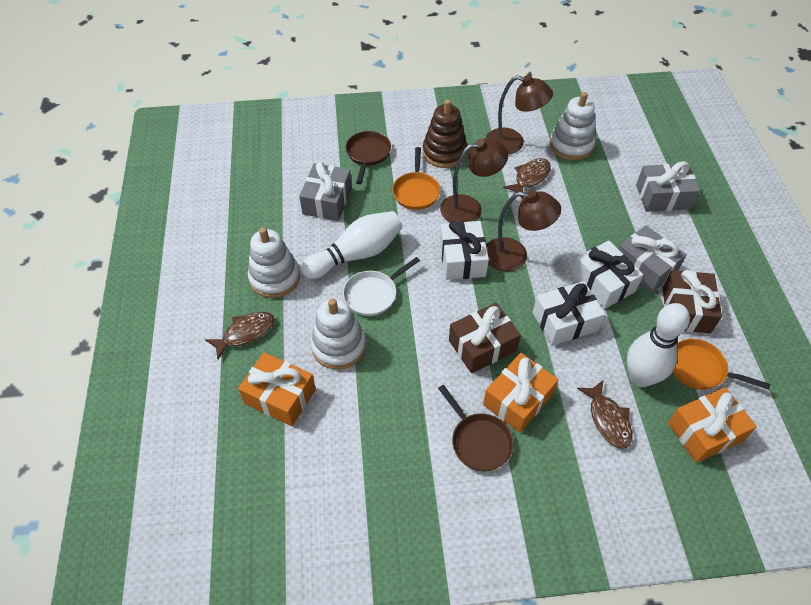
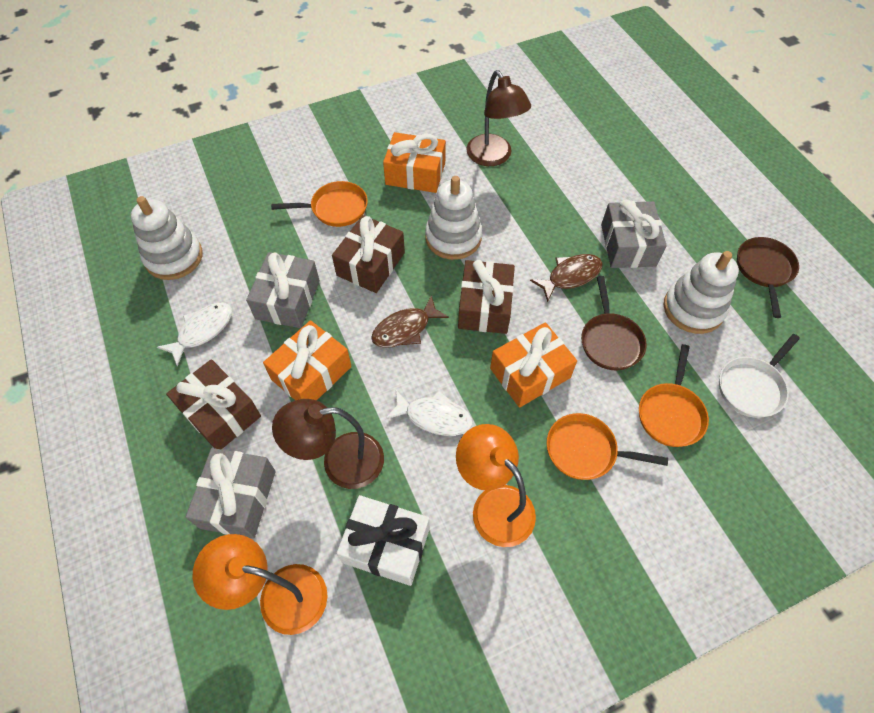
brown fish: [205,312,274,360] [503,158,551,199] [577,380,633,449] = 3 -> [371,295,449,348] [530,254,603,302] = 2
brown gift: [449,303,521,373] [663,270,722,333] = 2 -> [166,359,261,449] [332,215,405,293] [458,260,515,334] = 3
brown lamp: [440,138,508,222] [486,75,553,154] [486,190,561,271] = 3 -> [272,399,384,489] [466,70,531,166] = 2
brown stacking toy: [423,100,467,168] = 1 -> none = 0
orange lamp: none = 0 -> [192,534,328,635] [456,424,536,547] = 2
orange pan: [392,147,440,210] [673,339,770,390] = 2 -> [271,181,368,227] [547,413,668,480] [639,344,709,447] = 3
white bowling pin: [301,211,403,279] [627,303,690,387] = 2 -> none = 0
white fish: none = 0 -> [157,303,232,367] [385,390,473,436] = 2
white gift: [440,221,489,280] [533,281,605,346] [572,240,643,309] = 3 -> [336,495,430,586] = 1

